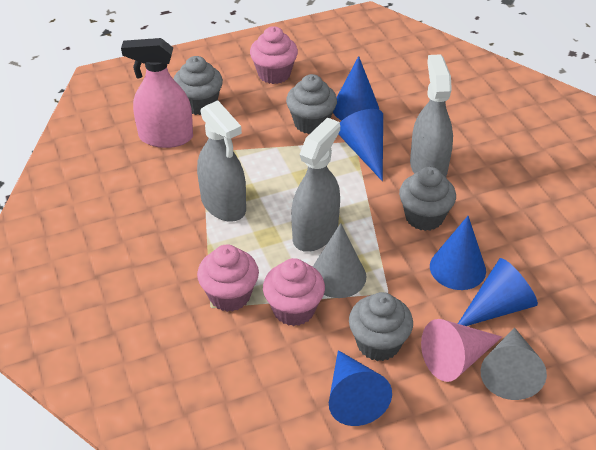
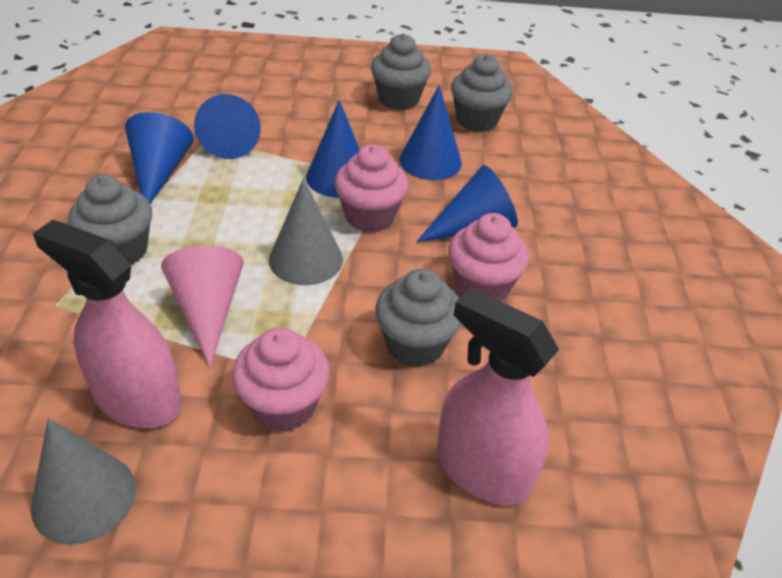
grey spray bottle: [197,100,246,222] [291,117,340,252] [410,54,453,177] = 3 -> none = 0
pink spray bottle: [121,38,193,148] = 1 -> [33,220,182,428] [437,288,559,506] = 2

